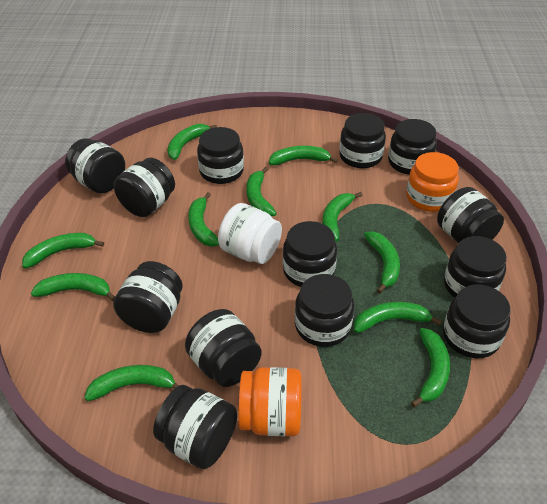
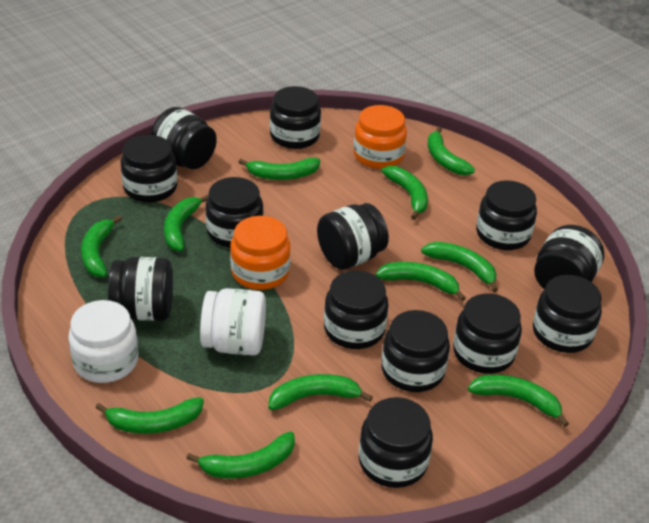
white jar: [218,203,282,264] = 1 -> [68,300,139,383] [200,288,266,356] = 2

